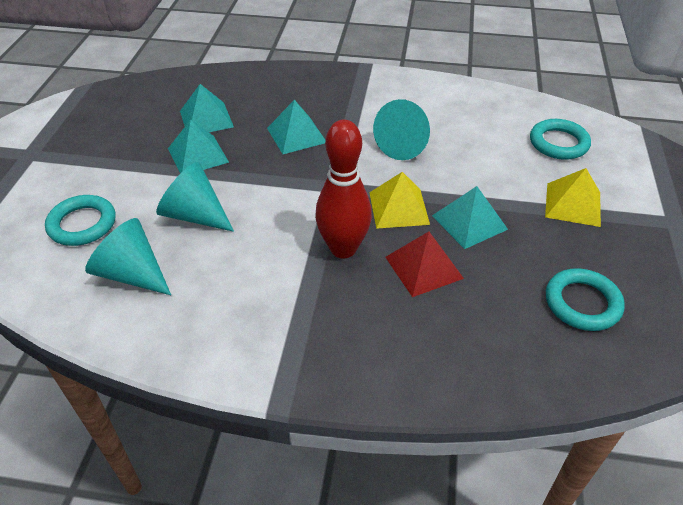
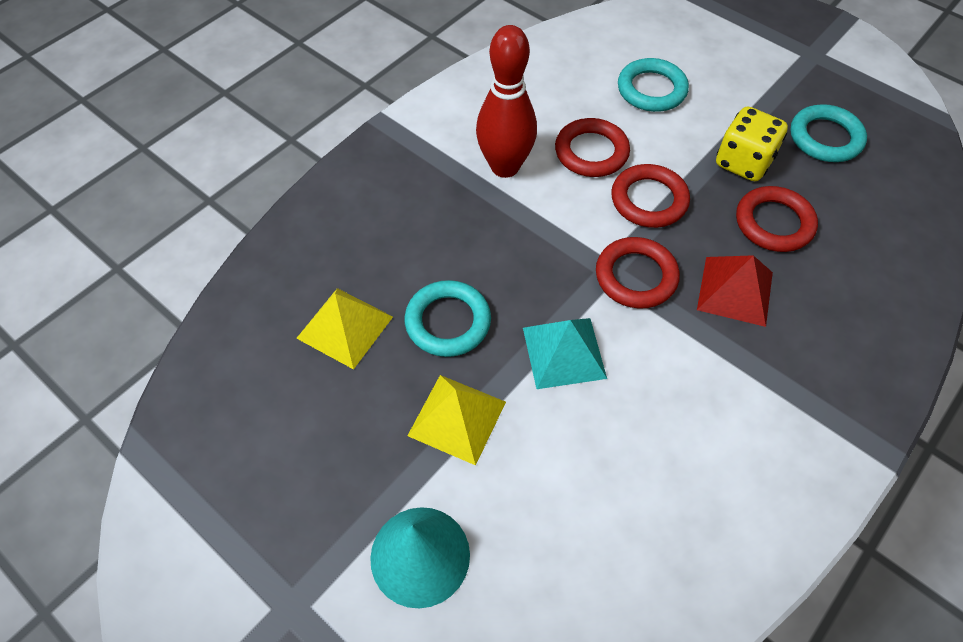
red ring: none = 0 -> [555,118,630,177] [596,237,680,309] [611,164,690,228] [736,186,818,252] = 4
turquoise cone: [85,218,171,295] [156,162,234,232] [373,99,430,160] = 3 -> [370,507,470,609] = 1
turquoise pyramid: [168,120,229,174] [180,84,234,132] [267,100,326,154] [432,186,508,249] = 4 -> [523,318,607,389] = 1
yellow dice: none = 0 -> [716,107,788,181] = 1

